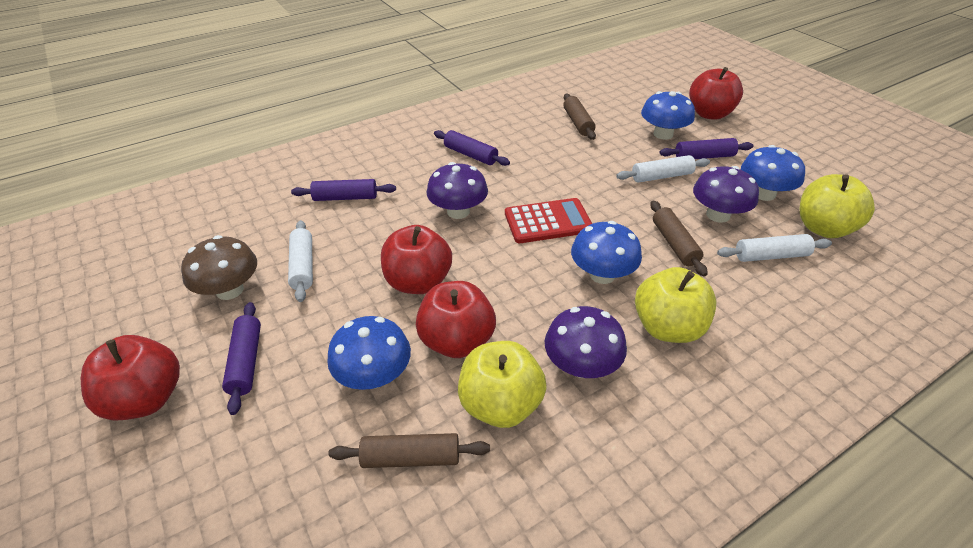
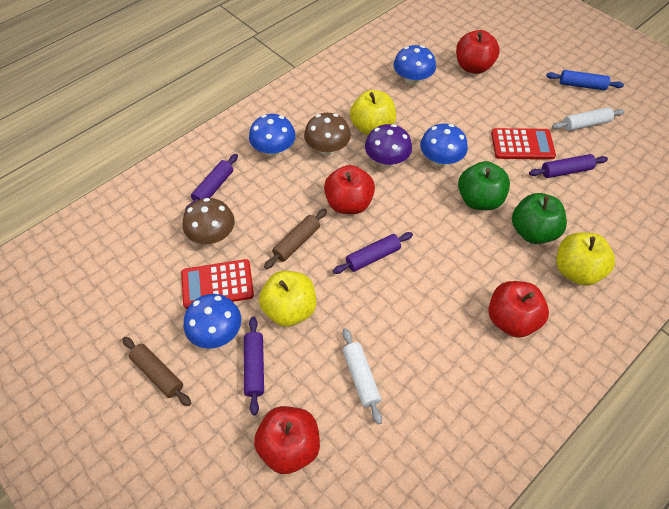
blue rolling pin: none = 0 -> [546,70,624,91] = 1
brown mushroom: [181,235,257,300] = 1 -> [183,198,235,244] [304,113,351,155] = 2
brown rolling pin: [328,433,490,468] [563,94,596,140] [650,201,707,276] = 3 -> [122,337,191,406] [264,209,327,269] = 2
green apple: none = 0 -> [458,161,510,210] [512,193,567,244] = 2
purple mushroom: [426,162,488,219] [545,306,627,378] [693,166,759,223] = 3 -> [365,124,412,167] = 1
red calculator: [505,198,592,243] = 1 -> [181,259,254,309] [491,128,556,159] = 2
white rolling pin: [288,220,313,302] [616,155,710,183] [717,234,832,262] = 3 -> [343,328,382,425] [552,107,625,131] = 2

